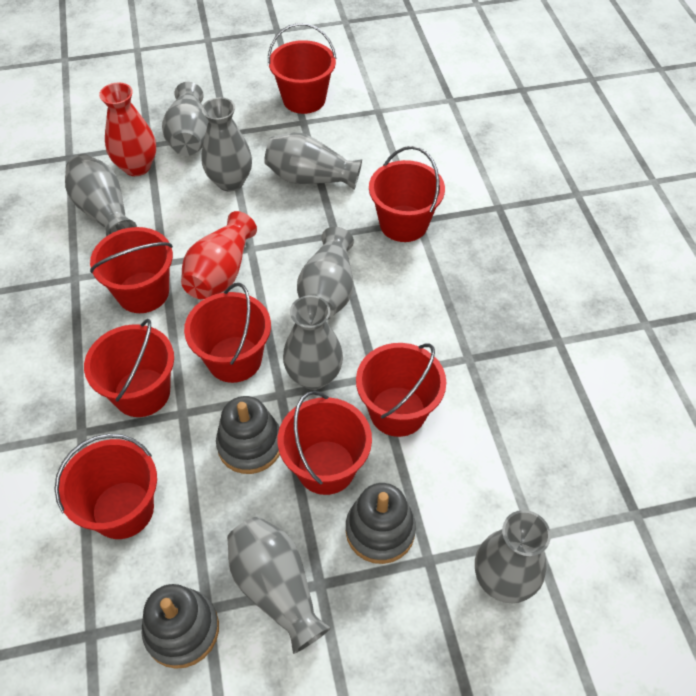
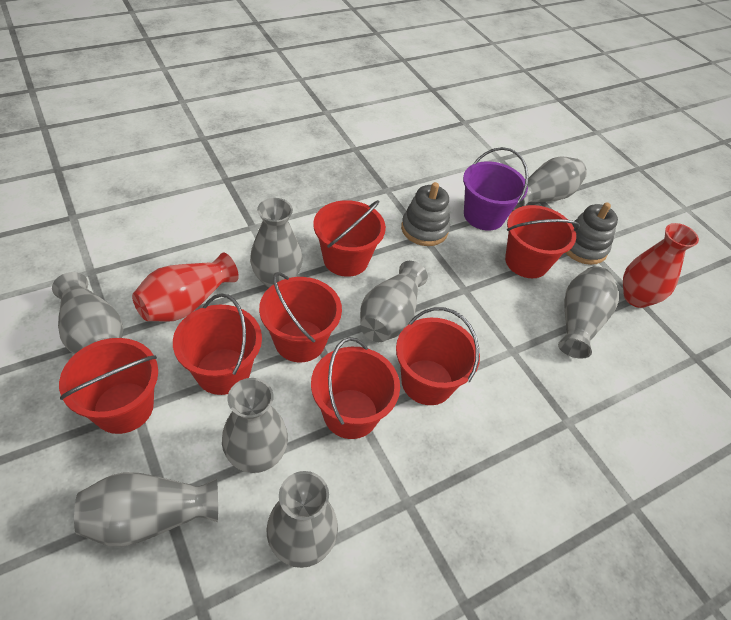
grey stacking toy: [142,584,219,669] [216,396,280,474] [346,483,416,564] = 3 -> [401,182,450,246] [565,202,618,265] = 2
purple bucket: none = 0 -> [463,147,528,231] = 1
red bucket: [54,434,157,539] [84,319,174,417] [90,227,173,313] [184,283,271,383] [268,23,337,114] [278,391,372,495] [356,343,446,437] [369,146,445,242] = 8 -> [59,338,158,434] [173,294,262,395] [259,272,342,362] [311,337,400,439] [313,200,386,277] [396,307,480,405] [505,205,580,278] = 7

